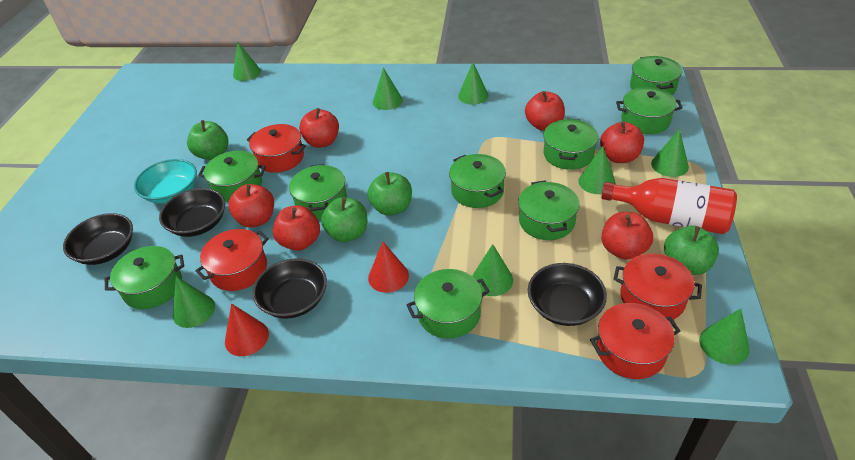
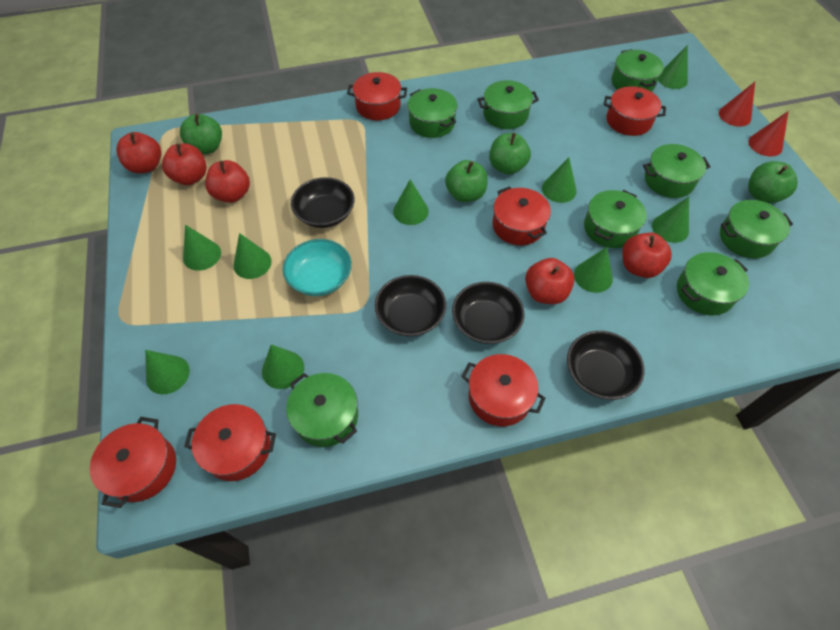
green cone: [173,277,215,328] [233,41,261,81] [373,68,403,110] [458,62,489,105] [472,244,513,296] [578,146,616,194] [651,129,689,177] [699,308,749,365] = 8 -> [145,350,190,394] [183,225,221,271] [233,233,272,279] [262,344,304,389] [393,179,429,225] [542,157,577,203] [574,247,613,293] [652,197,689,243] [658,45,688,89] = 9
green pot: [105,246,184,309] [198,151,266,202] [289,164,347,219] [407,269,490,339] [449,154,506,208] [518,180,579,240] [544,119,599,170] [616,87,682,134] [630,56,682,95] = 9 -> [286,373,358,447] [408,88,458,138] [478,80,539,129] [584,190,647,248] [611,49,664,92] [643,144,711,198] [677,252,749,315] [720,200,793,259] = 8
red apple: [228,184,274,227] [272,205,320,251] [299,108,339,148] [525,91,565,131] [600,121,644,163] [601,212,653,260] = 6 -> [116,132,161,173] [162,143,207,185] [205,160,250,203] [525,258,574,304] [622,233,672,278] = 5
red bottle: [601,178,737,234] = 1 -> none = 0
red pot: [195,229,269,291] [247,124,306,173] [590,303,680,379] [614,253,702,321] = 4 -> [90,417,176,508] [184,404,276,481] [347,72,407,120] [461,354,546,426] [492,186,551,245] [604,86,666,136] = 6

